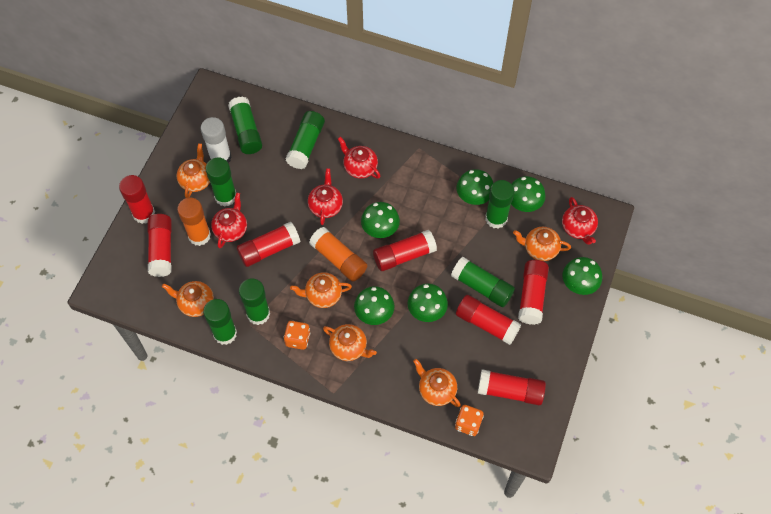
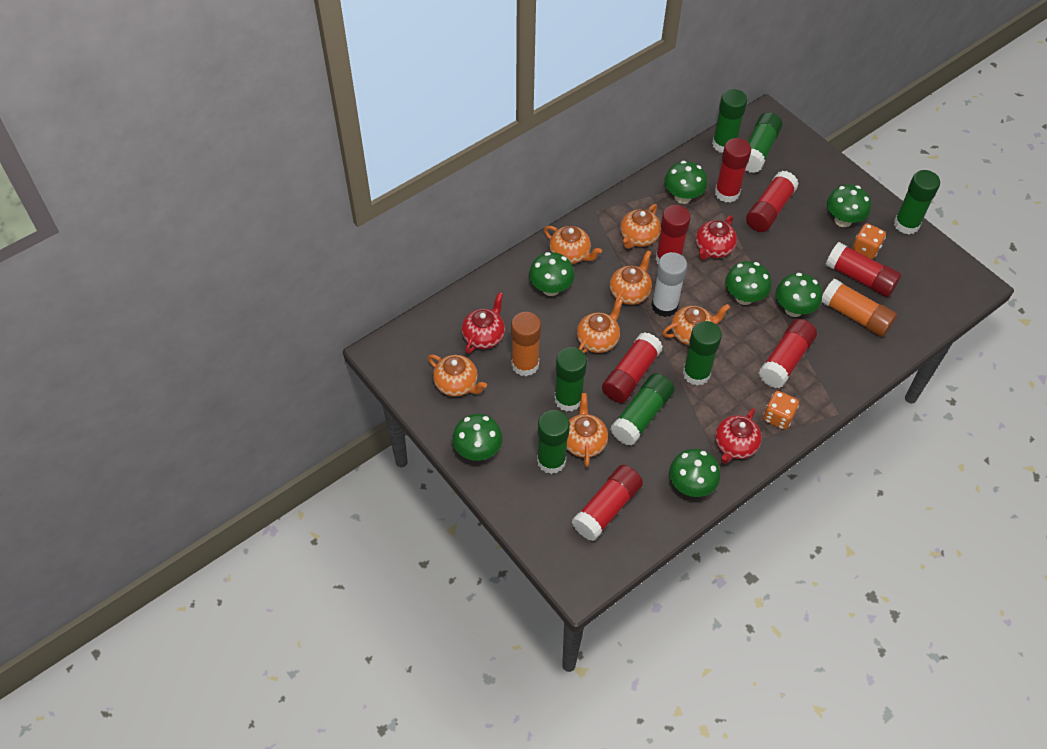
green mushroom: [354,286,395,325] [361,202,400,238] [407,283,448,322] [456,169,493,205] [511,176,546,212] [562,257,602,295] = 6 -> [452,414,502,461] [529,252,575,296] [664,161,707,204] [669,449,720,497] [725,261,771,305] [776,273,822,317] [827,185,871,227] = 7
orange teapot: [162,281,214,317] [177,143,210,198] [290,272,352,308] [323,324,377,361] [413,359,461,407] [513,227,571,261] = 6 -> [428,354,487,397] [544,226,602,264] [567,393,608,467] [577,298,623,353] [610,250,652,305] [620,204,661,249] [663,304,730,345] = 7
red teapot: [211,192,247,248] [308,168,343,225] [338,137,380,179] [562,197,598,245] = 4 -> [462,292,505,354] [696,215,737,260] [715,408,762,464] = 3

